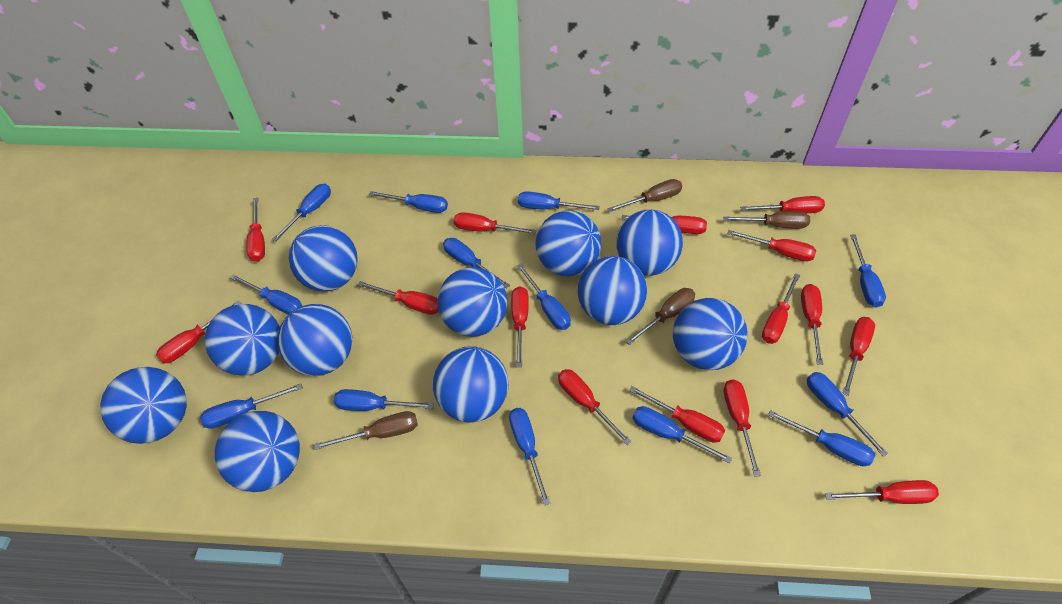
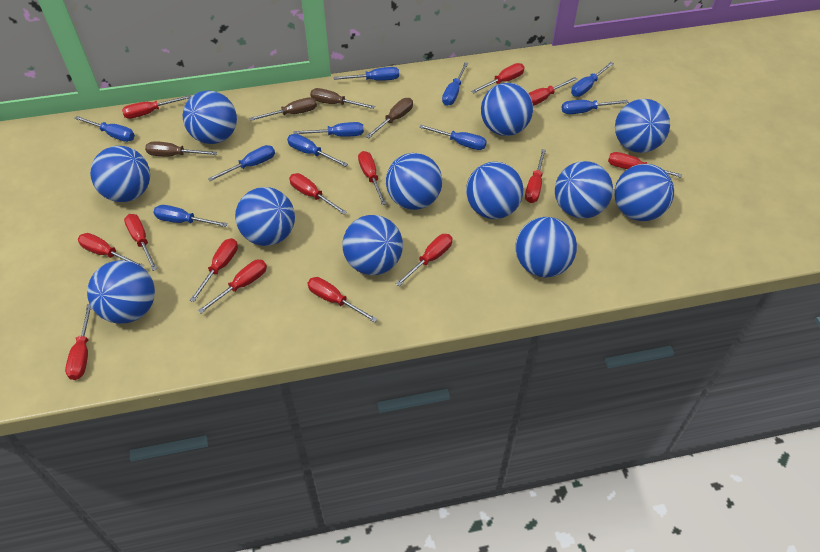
blue ball: [100,367,187,444] [205,304,280,376] [215,411,300,492] [277,304,352,376] [289,225,358,291] [433,346,509,423] [438,267,508,337] [535,211,601,277] [578,256,647,325] [616,210,683,276] [673,298,747,370] = 11 -> [87,260,155,324] [90,146,150,202] [183,91,237,144] [235,187,295,246] [342,215,403,275] [386,153,442,210] [466,162,523,219] [481,83,533,136] [515,217,577,277] [555,161,613,218] [614,164,674,221] [615,99,670,153] = 12
blue screwdriver: [200,383,303,429] [230,274,302,315] [272,184,331,241] [334,389,434,411] [369,191,448,213] [443,238,510,289] [509,408,550,506] [517,264,571,330] [518,191,600,210] [633,406,732,463] [768,410,875,466] [807,372,888,457] [850,235,886,307] = 13 -> [74,116,135,142] [153,205,228,227] [208,145,275,181] [287,134,348,167] [294,122,364,137] [334,67,399,81] [419,125,487,150] [442,62,469,106] [562,100,629,114] [571,62,614,97] = 10
red screwdriver: [156,300,242,363] [246,198,265,262] [358,281,439,315] [454,212,536,234] [511,287,529,367] [558,369,632,445] [622,215,707,234] [629,386,725,443] [724,379,761,477] [727,230,816,261] [740,196,825,213] [762,273,800,344] [801,284,823,365] [825,480,939,504] [842,317,875,396] = 15 -> [65,304,92,380] [78,233,145,267] [122,95,191,119] [124,214,157,271] [190,238,238,302] [198,260,267,314] [289,173,347,215] [307,277,378,323] [358,151,386,205] [395,234,452,286] [471,63,525,94] [525,149,546,203] [528,77,577,106] [608,152,682,178] = 14

